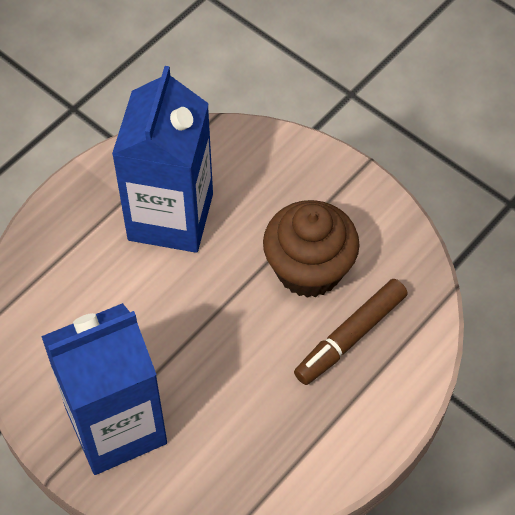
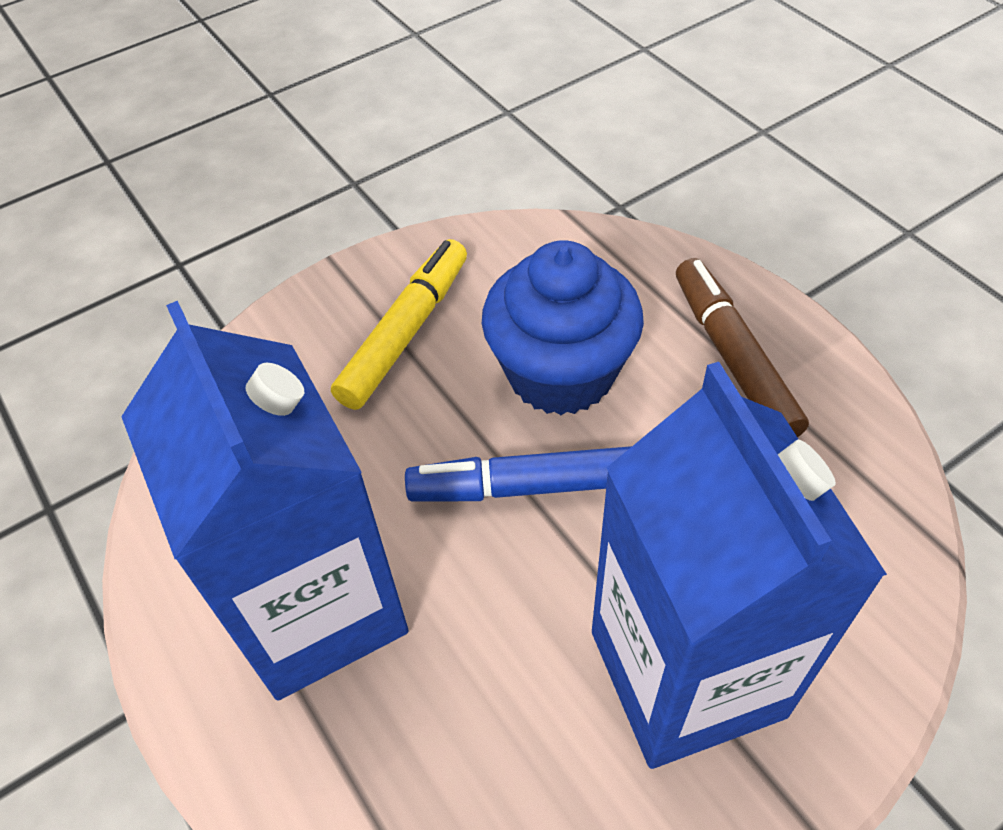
blue cupcake: none = 0 -> [482,240,644,415] = 1
blue marker: none = 0 -> [405,446,632,502] = 1
brown cupcake: [263,200,360,298] = 1 -> none = 0
yellow marker: none = 0 -> [331,239,467,410] = 1

